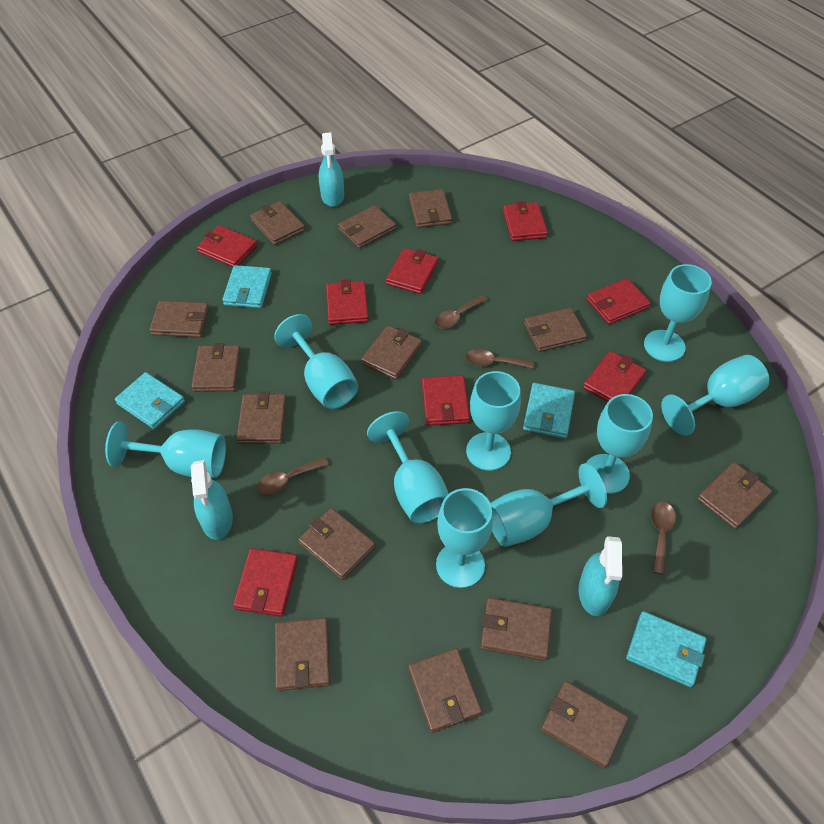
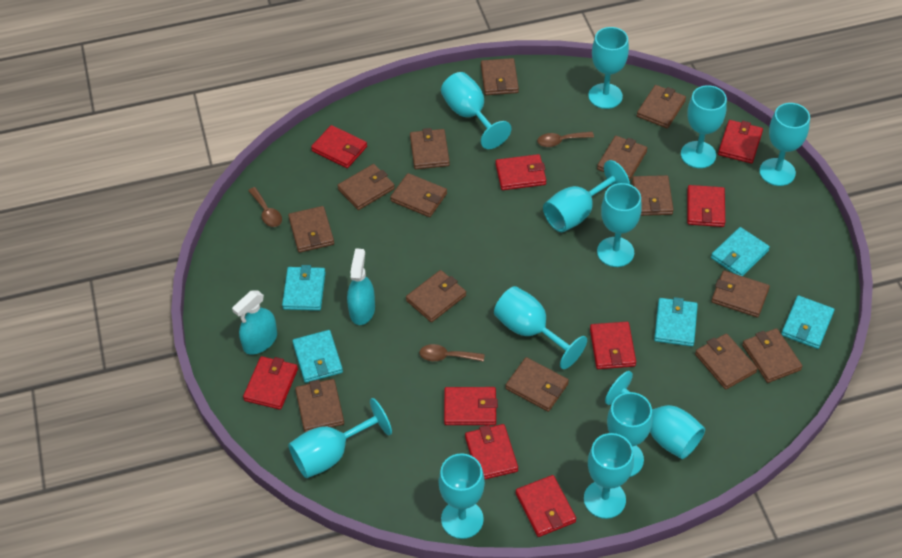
brown spoon: [257,457,329,495] [435,295,487,329] [465,349,534,369] [651,502,676,575] = 4 -> [248,187,282,227] [419,344,484,362] [537,132,594,147] = 3
red wallet: [197,225,257,267] [233,548,298,617] [326,279,369,325] [386,248,438,294] [422,375,470,426] [503,201,548,241] [583,351,646,402] [587,278,651,325] = 8 -> [243,356,298,410] [311,125,367,168] [444,387,498,425] [465,424,518,480] [496,154,546,190] [516,475,576,537] [590,322,636,369] [687,185,725,227] [718,120,763,164] = 9
turquoise goblet: [105,421,226,478] [274,314,359,409] [367,411,449,524] [436,488,493,588] [466,371,521,471] [490,463,607,547] [586,394,653,494] [644,264,712,362] [661,355,769,436] = 9 -> [288,398,392,478] [439,453,485,539] [441,72,511,149] [494,286,587,369] [543,160,630,232] [584,433,634,519] [588,27,629,109] [597,183,642,267] [605,371,705,459] [607,392,653,477] [681,85,727,168] [759,103,810,186] = 12
turquoise spray bottle: [191,460,233,540] [319,132,344,207] [578,536,622,616] = 3 -> [232,290,277,355] [347,248,375,325] = 2
turquoise wallet: [115,372,185,429] [222,265,272,308] [523,383,575,438] [626,611,706,687] = 4 -> [282,265,326,311] [292,330,343,383] [654,297,698,346] [711,227,770,276] [781,295,835,349] = 5

